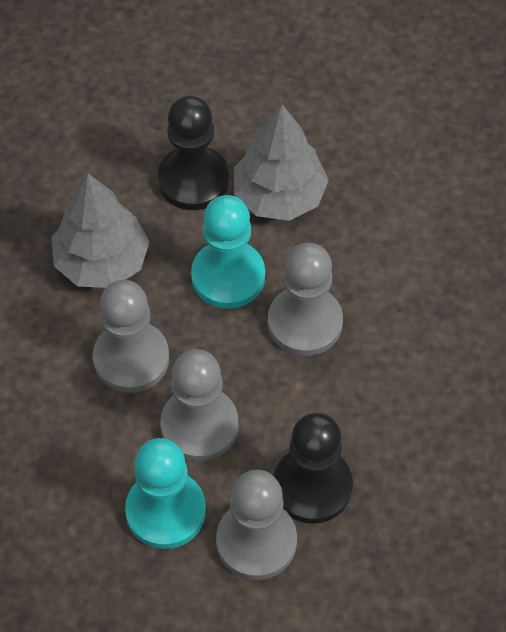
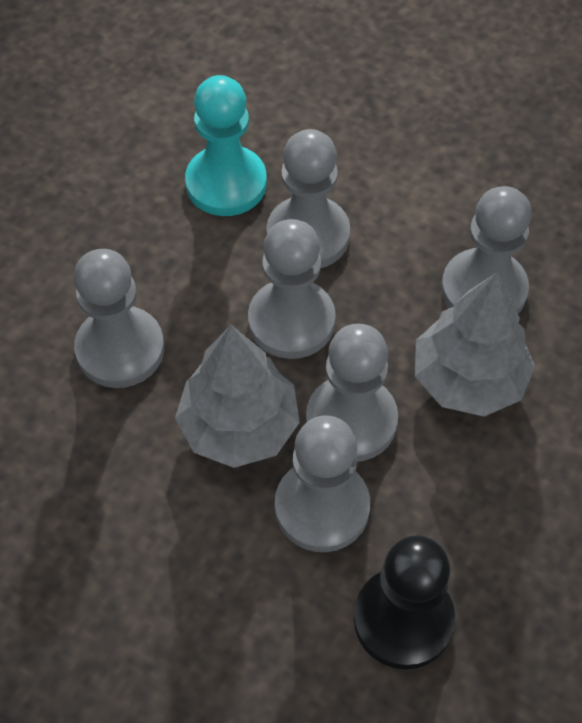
black pawn: [158,96,229,210] [274,412,353,524] = 2 -> [354,536,455,669] = 1
grey pawn: [93,280,169,393] [161,349,238,461] [216,470,297,580] [268,243,343,356] = 4 -> [74,249,164,388] [248,219,336,359] [266,129,350,268] [275,416,370,552] [306,324,398,462] [441,186,532,314] = 6
turquoise pawn: [125,438,206,549] [191,195,265,309] = 2 -> [185,75,267,216] = 1

